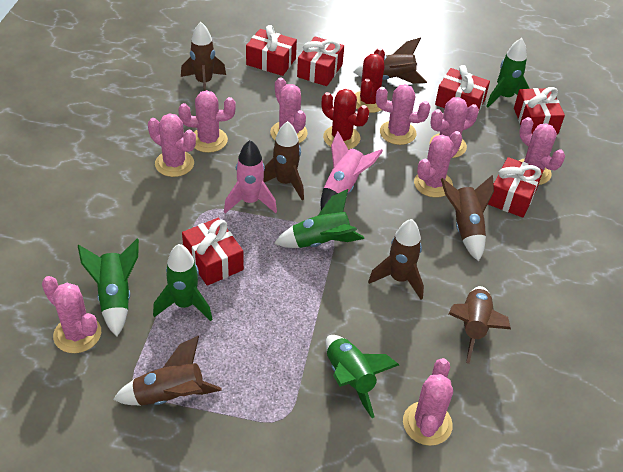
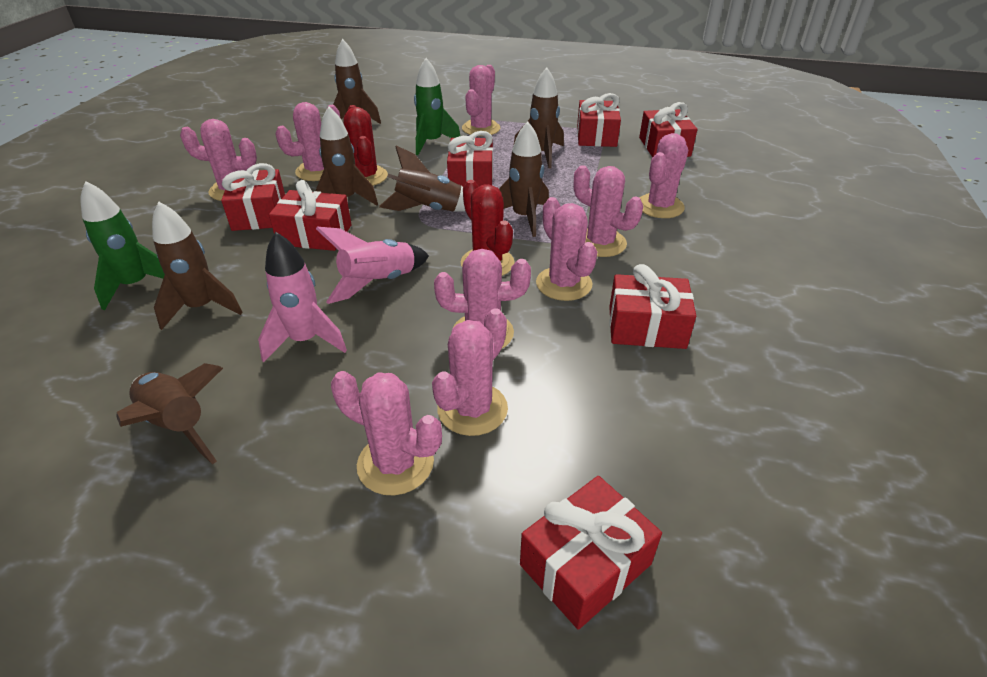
green rocket: [78,239,139,337] [153,244,212,321] [274,189,364,248] [325,335,399,418] [487,38,530,107] = 5 -> [81,181,165,310] [414,58,460,155] = 2
red gift: [182,218,244,286] [246,25,297,76] [297,37,344,86] [435,65,490,110] [488,157,543,218] [514,87,565,135] = 6 -> [221,163,285,231] [269,180,352,251] [447,131,493,187] [520,476,662,630] [577,93,621,147] [609,264,696,349] [639,102,698,157] = 7

